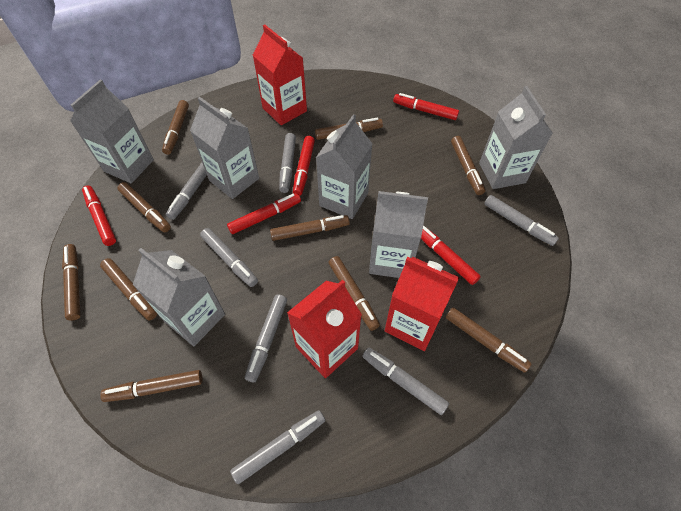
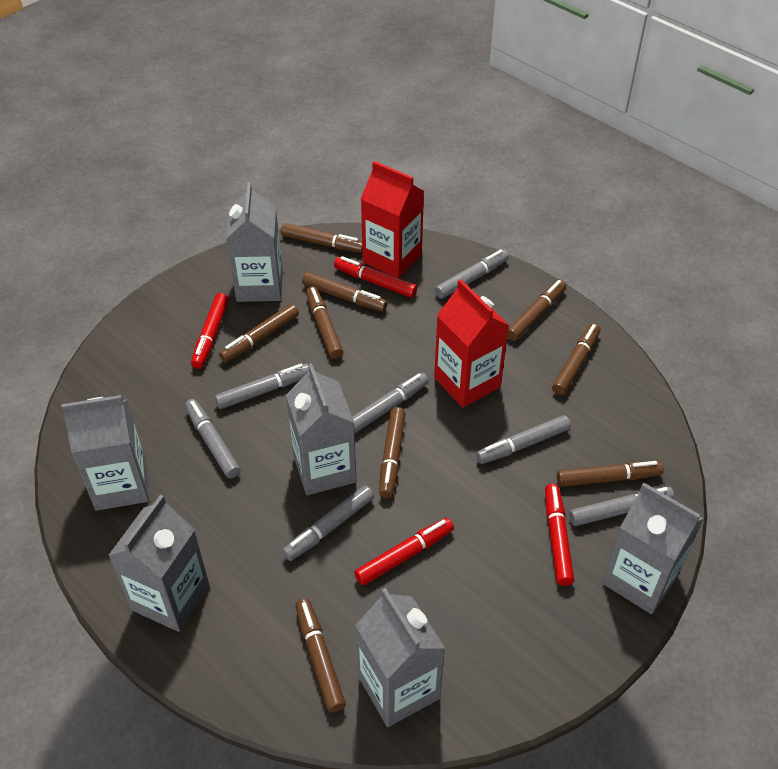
brown marker: [62,244,81,321] [100,258,157,320] [100,370,203,402] [117,182,171,232] [162,100,189,155] [270,215,350,241] [315,118,383,140] [328,256,380,331] [446,308,532,373] [451,136,485,195] = 10 -> [219,304,299,363] [281,223,362,253] [295,598,346,713] [302,272,388,312] [306,287,344,359] [379,407,406,498] [507,280,566,341] [552,323,601,395] [557,461,664,487] = 9
red carton: [253,24,307,125] [287,280,362,378] [385,257,459,351] = 3 -> [361,161,424,278] [434,279,510,408] = 2
red marker: [82,186,116,246] [227,193,301,234] [293,136,315,196] [393,93,459,120] [421,225,481,285] = 5 -> [191,293,229,369] [334,256,417,298] [354,518,454,585] [545,484,574,586] = 4

